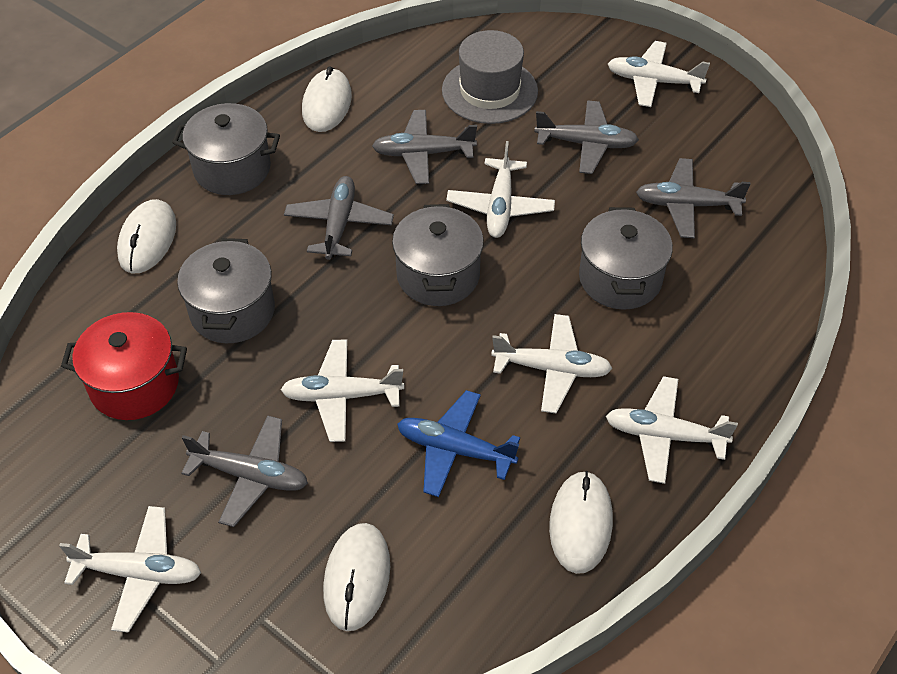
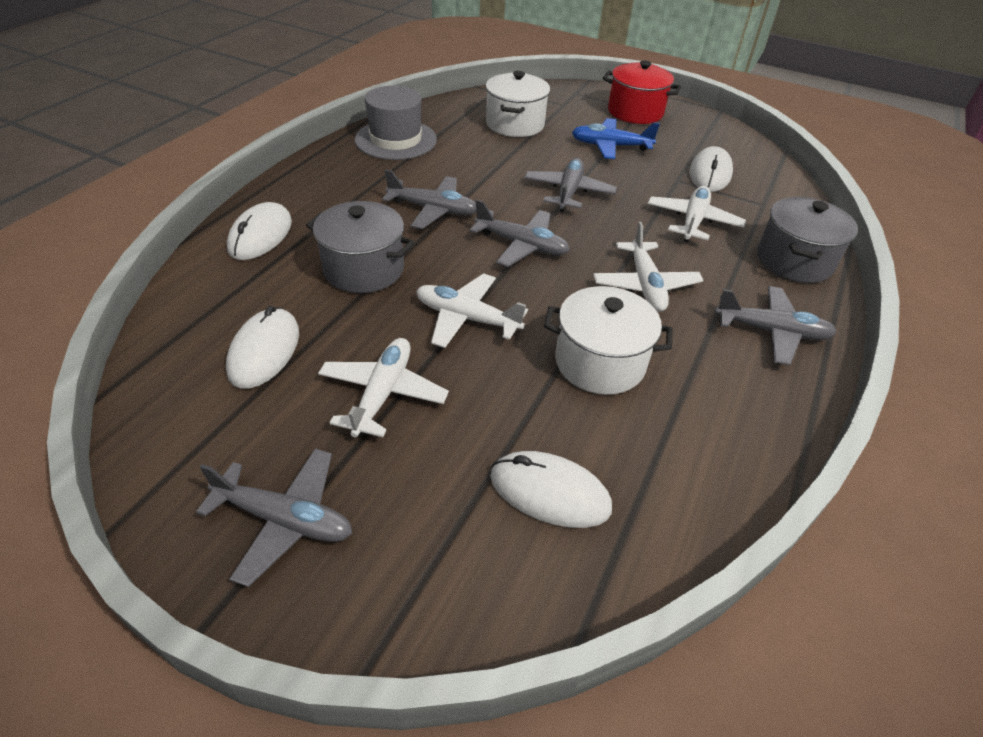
grey pot: [172,103,280,195] [177,238,275,343] [392,204,484,306] [579,207,673,310] = 4 -> [306,201,415,293] [757,197,858,283] = 2
white plane: [59,506,201,633] [281,339,404,442] [446,141,555,238] [491,314,613,414] [606,376,738,484] [608,41,710,107] = 6 -> [318,338,449,437] [416,273,528,348] [593,222,703,312] [648,186,746,242] = 4
white pot: none = 0 -> [485,71,550,137] [544,286,673,395] = 2

